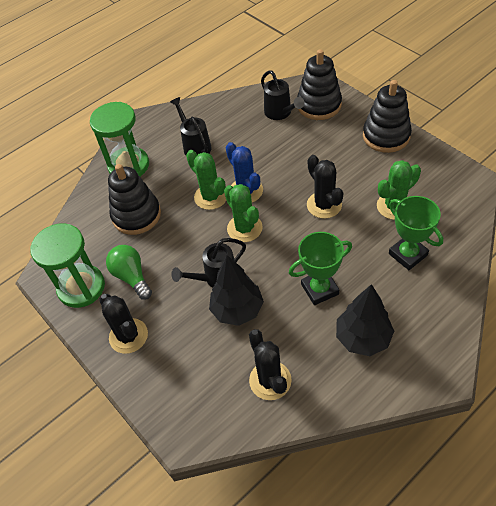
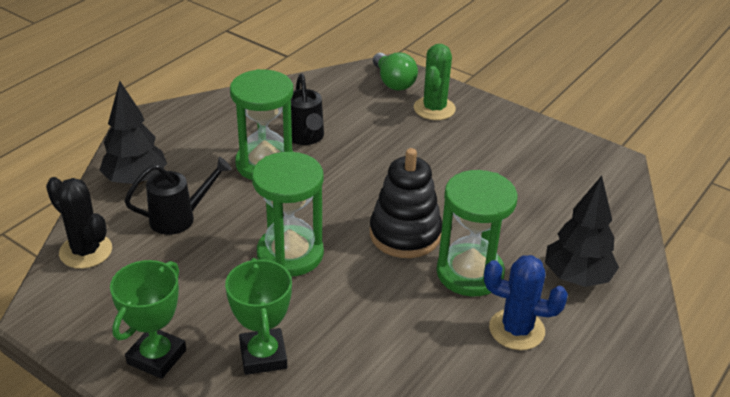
black cactus: [99,294,148,354] [249,329,292,400] [307,155,343,219] = 3 -> [46,177,112,269] = 1
black stacking toy: [108,164,161,235] [297,49,342,120] [363,80,412,153] = 3 -> [370,148,442,258] = 1
black watering can: [170,97,212,155] [171,238,246,288] [261,70,304,120] = 3 -> [125,157,232,235] [291,74,324,145] = 2
green cactus: [186,150,226,210] [224,184,263,242] [377,160,421,220] = 3 -> [414,44,456,120] = 1
green hourglass: [30,223,105,308] [90,102,149,177] = 2 -> [230,69,293,180] [252,152,324,277] [437,170,518,297] = 3

